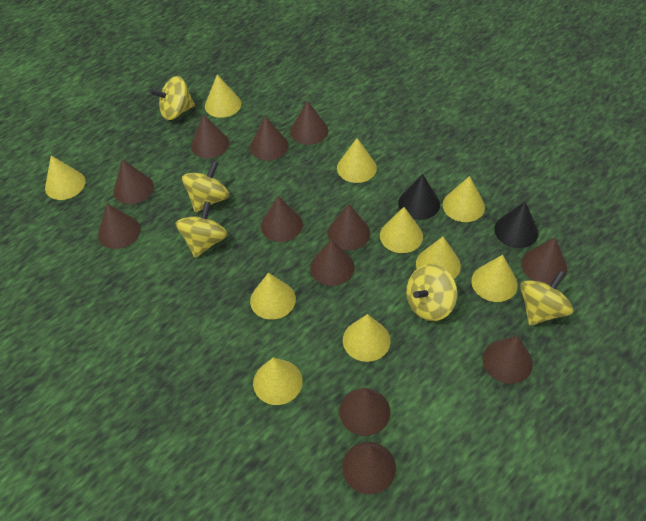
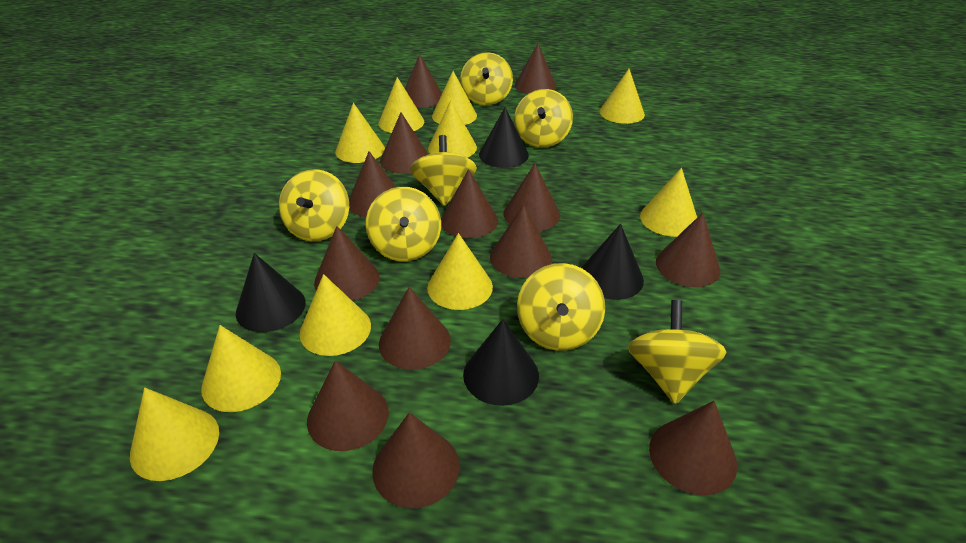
black cone: [398,174,440,220] [494,202,538,248] = 2 -> [236,253,306,332] [463,319,539,406] [479,107,529,168] [581,224,644,300] = 4
brown cone: [98,204,140,249] [113,159,154,204] [191,114,229,159] [250,116,289,160] [261,196,303,242] [290,101,328,145] [310,239,355,286] [327,204,370,250] [339,388,390,436] [342,442,396,494] [483,336,533,384] [521,238,567,285] = 12 -> [307,360,389,451] [314,226,379,301] [349,151,396,217] [372,413,459,508] [379,287,451,370] [380,112,429,174] [405,54,442,108] [441,169,498,238] [490,204,552,278] [503,163,560,231] [515,44,556,94] [649,401,737,495] [656,213,721,287] = 13
yellow spinning top: [150,76,195,120] [176,201,228,258] [182,161,229,213] [406,264,457,321] [520,270,573,326] = 5 -> [279,169,349,242] [366,187,441,261] [410,135,477,206] [460,52,513,105] [514,89,573,148] [517,263,605,351] [628,300,726,404] = 7

